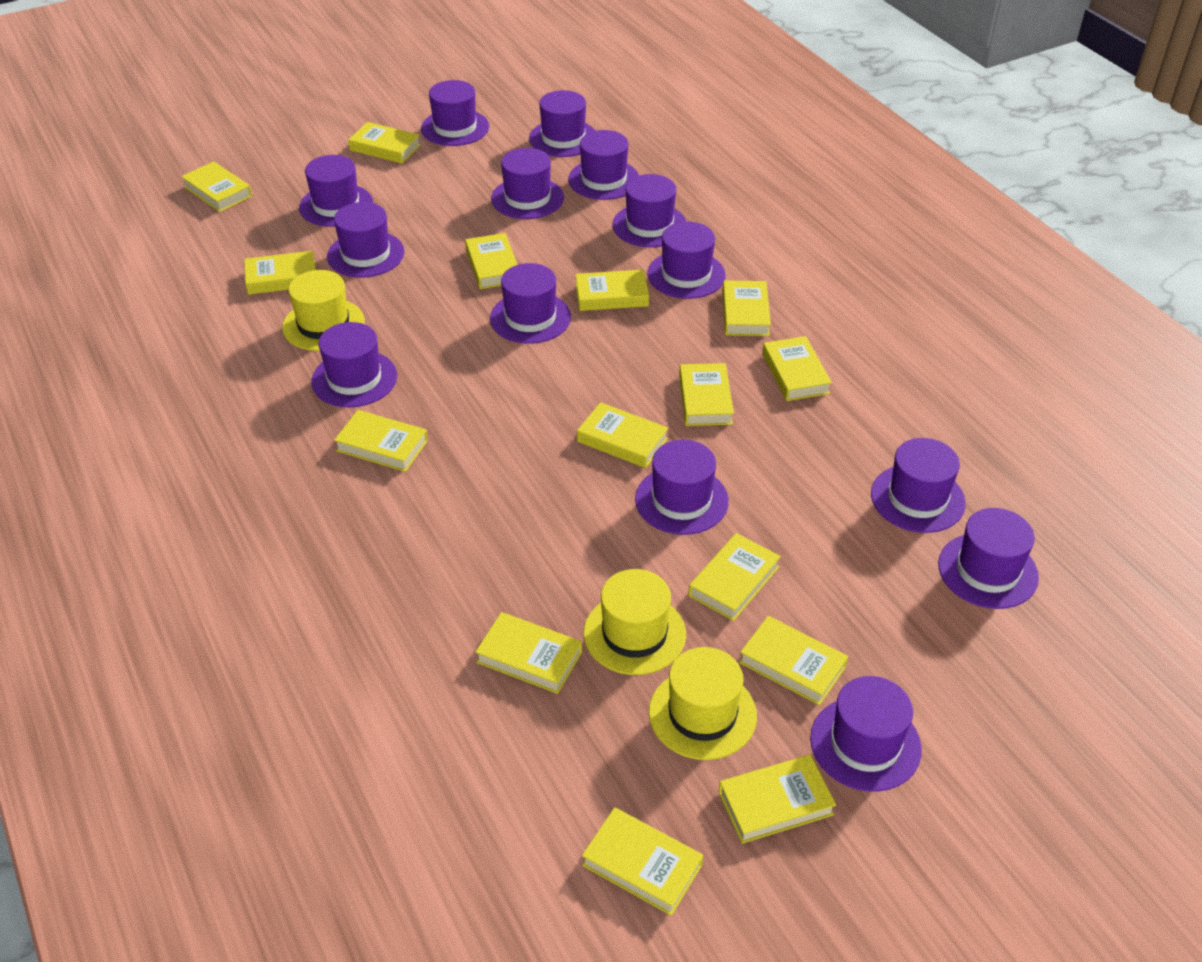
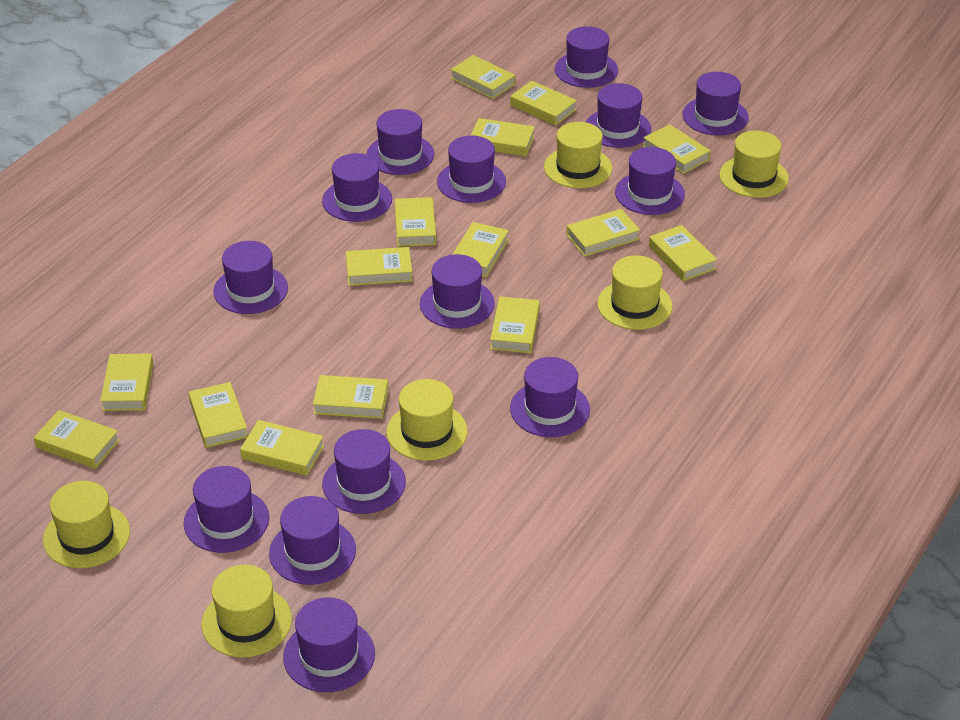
yellow hat: [282,270,365,351] [584,569,686,675] [649,647,757,760] = 3 -> [43,481,130,568] [201,565,292,658] [387,379,467,461] [544,122,612,188] [597,255,673,330] [719,131,789,198] = 6

